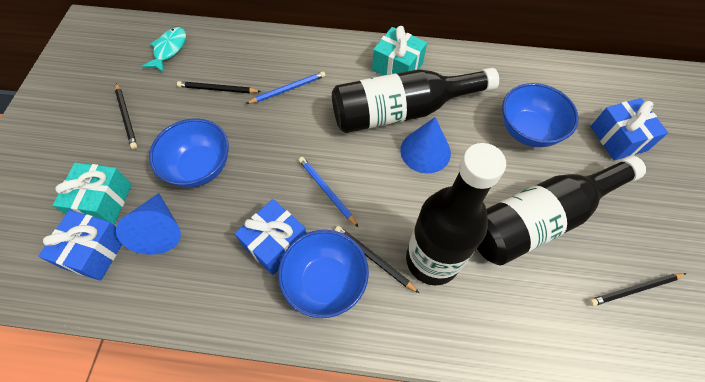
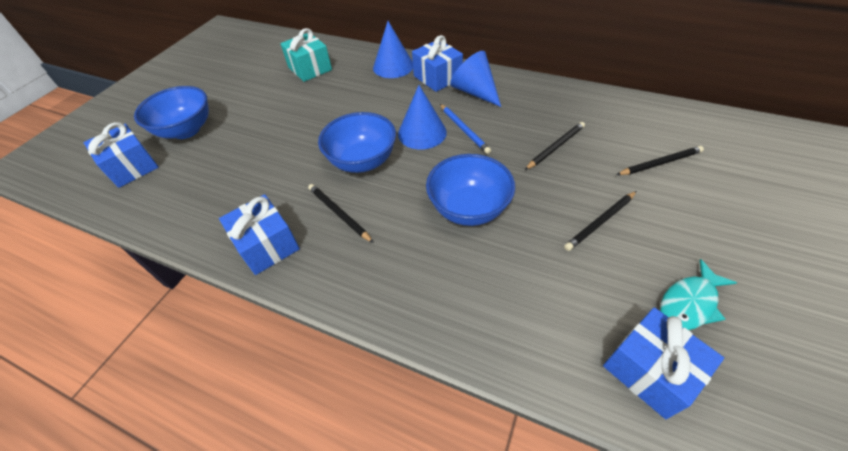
black bottle: [332,68,499,133] [406,143,506,286] [477,156,646,265] = 3 -> none = 0
blue cone: [116,193,181,255] [400,117,451,173] = 2 -> [373,21,413,78] [398,85,447,150] [450,51,501,107] = 3
blue gift: [38,210,122,281] [235,199,307,275] [591,98,668,161] = 3 -> [84,122,159,188] [219,194,300,275] [412,35,463,92] [603,307,724,419] = 4
blue pencil: [246,71,326,104] [299,157,358,227] = 2 -> [440,104,491,154] = 1
turquoise gift: [53,163,132,225] [372,26,427,76] = 2 -> [280,28,332,82] = 1

